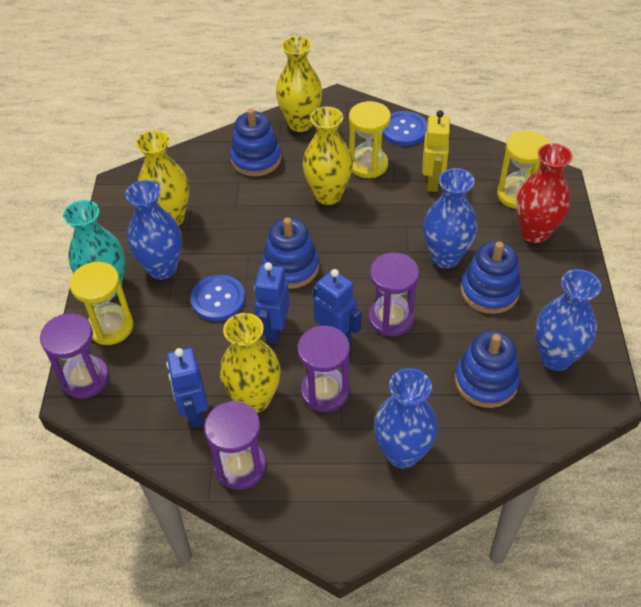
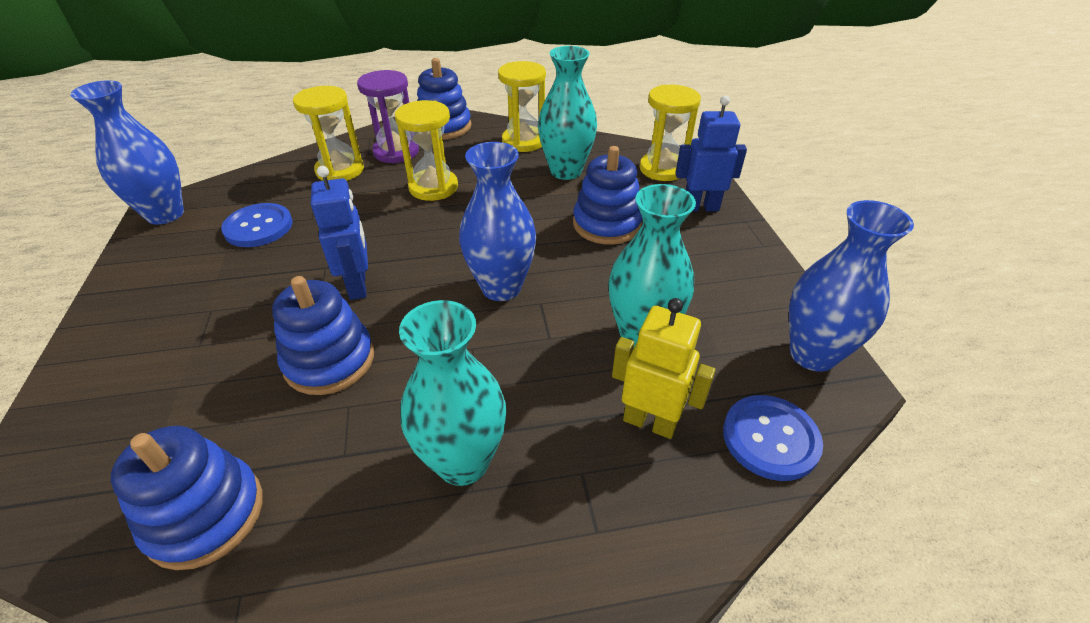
blue robot: [166,348,208,428] [254,262,290,344] [313,269,362,343] = 3 -> [311,166,368,300] [675,96,747,211] = 2
blue vase: [125,180,182,280] [374,368,438,469] [423,168,477,268] [535,269,601,371] = 4 -> [70,80,184,225] [459,142,537,301] [789,200,914,372] = 3
purple hourglass: [40,313,109,399] [204,401,266,490] [298,326,350,412] [368,253,419,336] = 4 -> [357,70,419,163] = 1
red vase: [516,143,573,243] = 1 -> none = 0
turquoise vase: [63,200,125,297] = 1 -> [399,300,506,486] [538,46,597,180] [609,184,696,347] = 3
yellow hourglass: [69,262,134,345] [349,101,391,178] [497,130,550,209] = 3 -> [293,86,364,181] [395,100,458,201] [498,61,546,152] [639,85,701,181] = 4
yellow vase: [136,130,189,226] [220,313,281,413] [276,36,322,132] [303,107,353,205] = 4 -> none = 0

